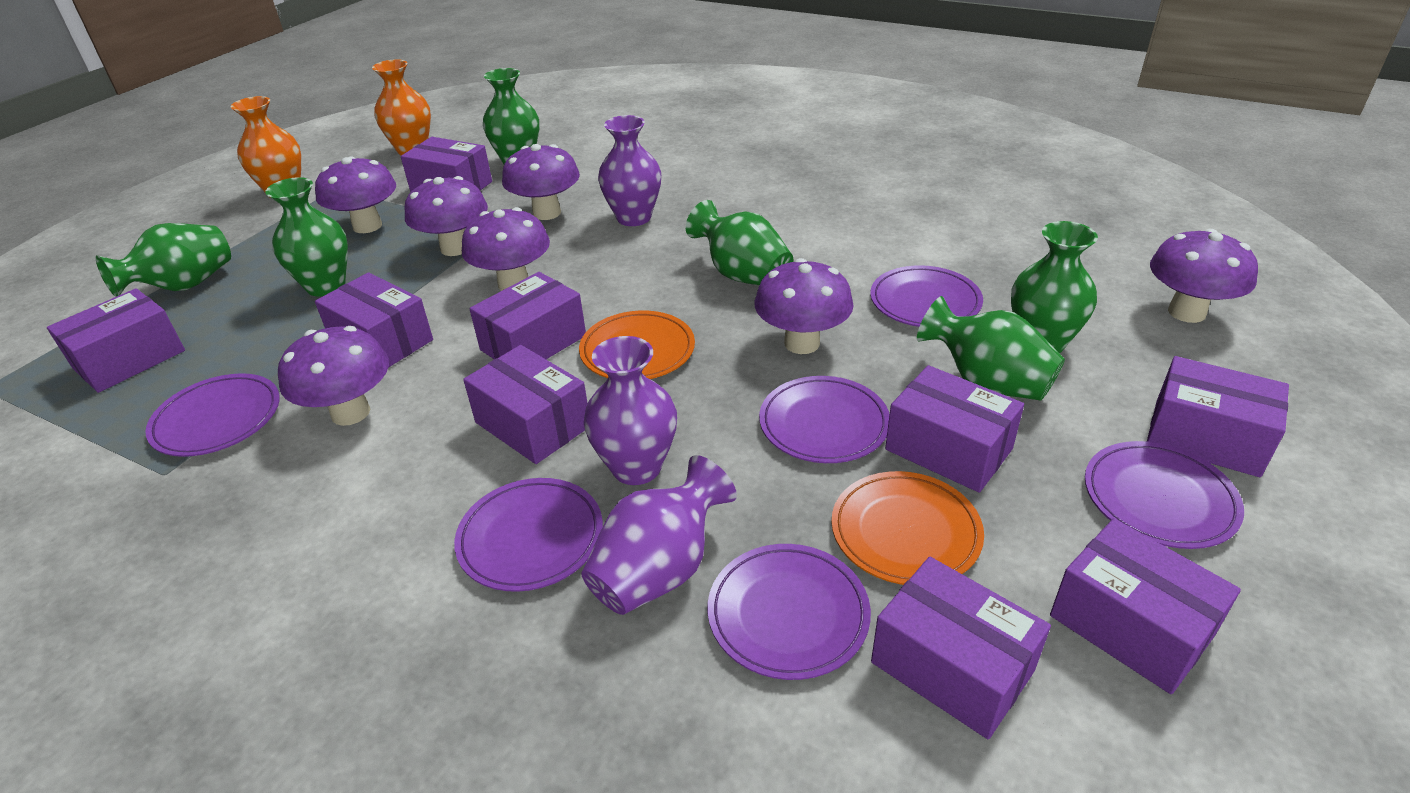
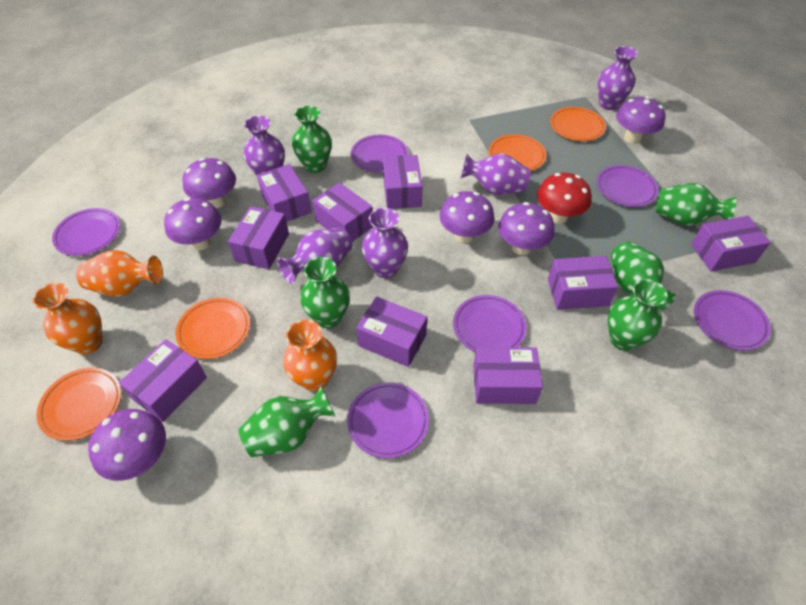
orange plate: [579,311,695,379] [831,471,984,585] = 2 -> [37,367,121,441] [175,298,250,359] [489,134,546,171] [550,107,606,141] = 4
orange vase: [231,96,301,197] [372,59,431,155] = 2 -> [32,283,103,354] [76,250,163,297] [283,319,337,391] = 3
purple mushroom: [278,326,389,426] [315,157,396,233] [405,176,488,256] [462,207,550,291] [502,144,580,220] [755,258,854,354] [1150,229,1258,323] = 7 -> [88,409,166,481] [164,198,222,250] [182,158,236,208] [439,191,495,243] [498,202,555,255] [616,96,665,144] = 6
purple vase: [581,455,737,615] [584,336,677,485] [598,115,661,226] = 3 -> [244,115,285,176] [277,228,352,284] [362,208,408,278] [461,153,531,195] [597,46,638,110] = 5
red mushroom: none = 0 -> [537,173,591,224] = 1

